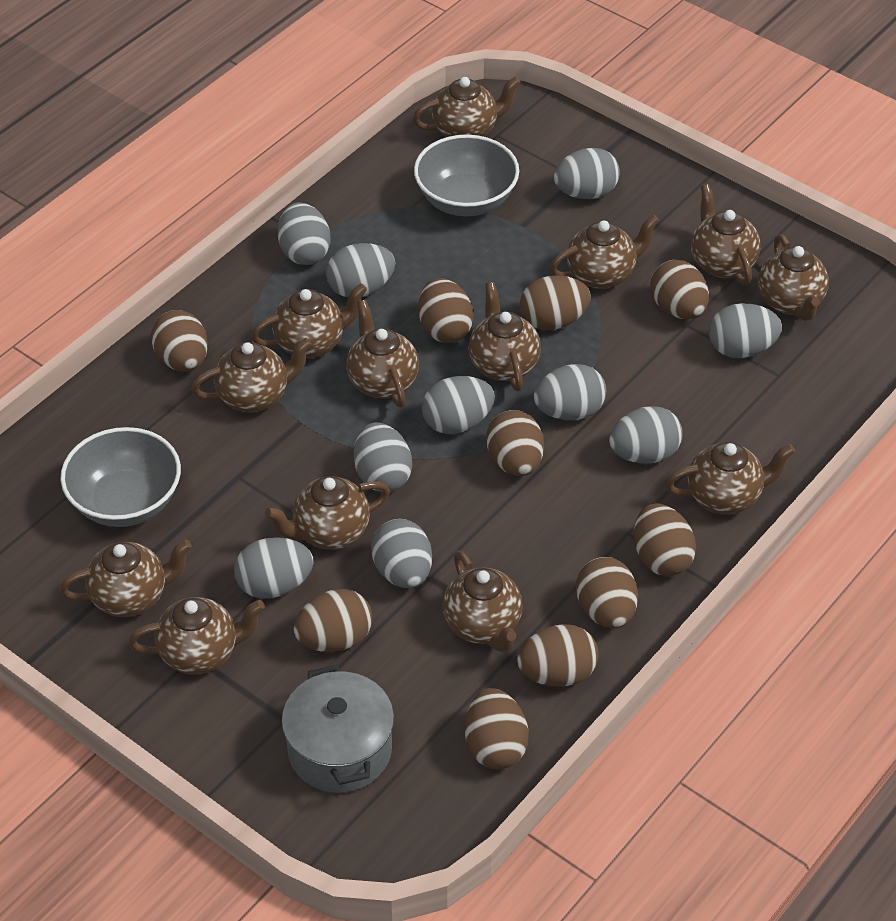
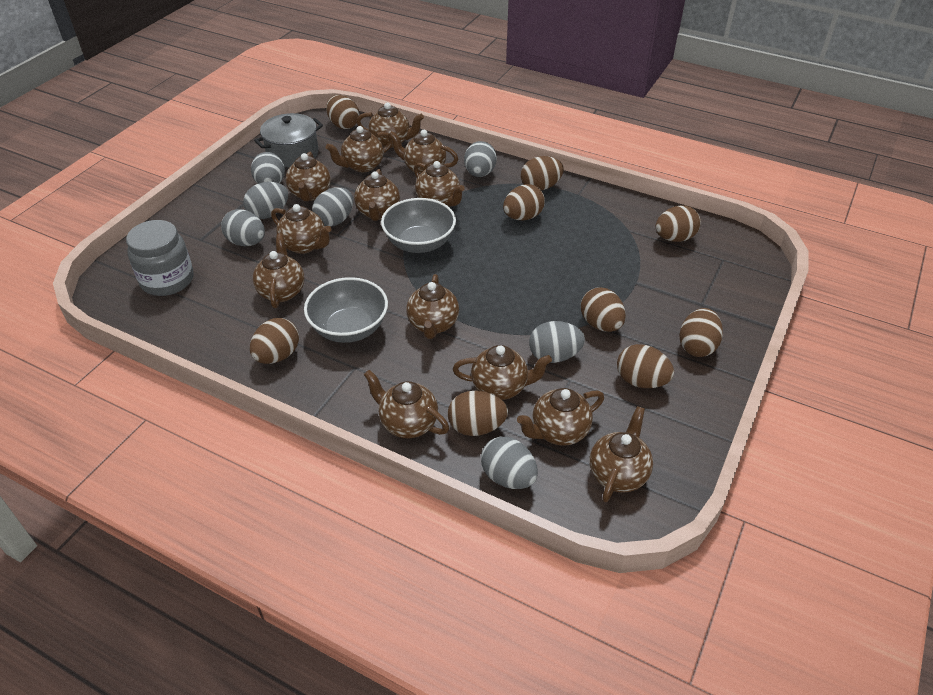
brown egg: [151,310,208,372] [294,589,372,652] [418,278,474,343] [465,688,529,769] [486,410,544,476] [517,624,599,687] [520,275,591,330] [576,557,638,628] [634,503,696,576] [650,260,709,319] = 10 -> [250,318,299,364] [326,95,359,129] [448,391,508,436] [503,184,545,220] [521,156,564,191] [581,287,626,332] [617,344,674,388] [656,205,701,242] [680,308,723,357] = 9
grey egg: [234,537,313,599] [278,202,330,265] [326,243,395,297] [354,422,412,492] [371,519,432,588] [422,376,495,434] [534,364,606,420] [554,148,620,199] [609,406,683,464] [709,303,782,358] = 10 -> [221,209,265,246] [243,182,288,219] [251,152,285,184] [312,187,353,227] [464,141,497,177] [481,437,538,489] [529,321,585,363] = 7
grey jar: none = 0 -> [126,220,193,296] = 1

